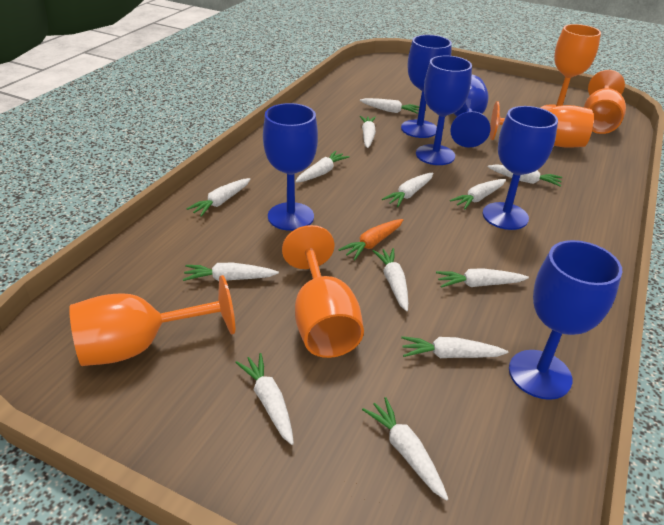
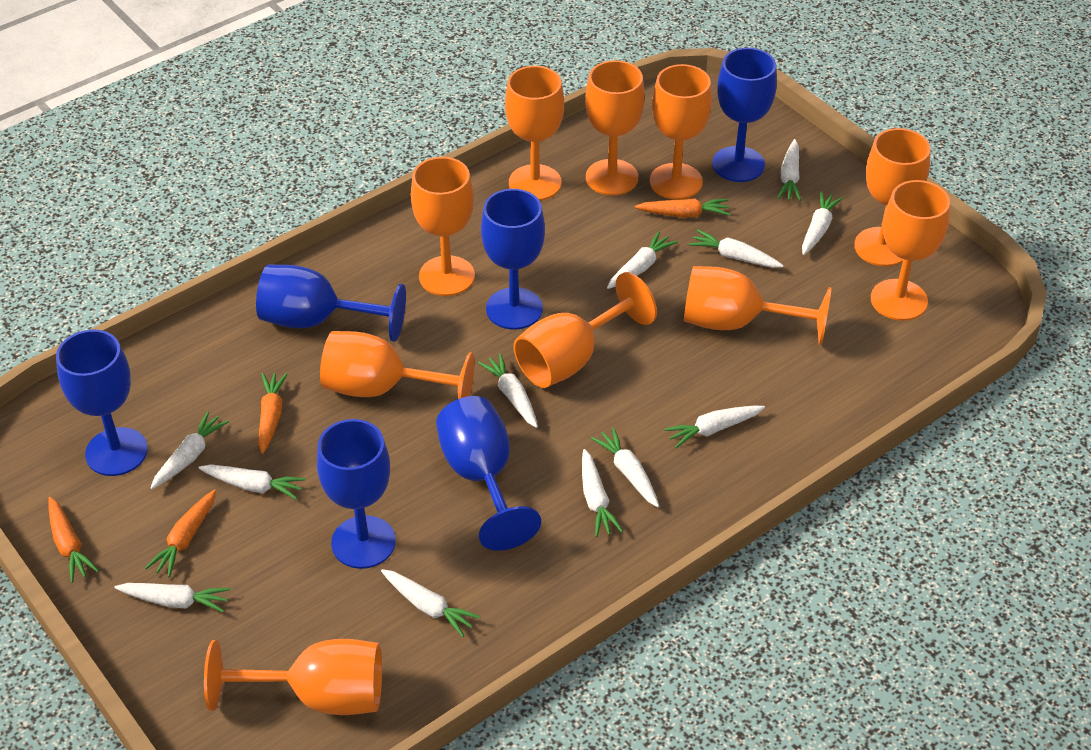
orange carrot: [339,219,403,260] = 1 -> [48,497,99,583] [145,489,216,578] [258,373,288,454] [634,198,730,217] = 4
orange goblet: [69,275,235,366] [282,225,364,358] [490,101,593,148] [541,24,601,110] [584,70,626,134] = 5 -> [204,639,382,715] [320,331,475,399] [411,157,475,296] [505,66,564,201] [514,272,657,388] [585,60,645,196] [650,64,712,200] [684,266,832,345] [854,128,930,267] [871,180,950,321] = 10
white carrot: [183,263,279,281] [187,178,250,217] [235,353,294,445] [295,151,350,183] [360,98,419,114] [360,116,376,148] [362,397,448,501] [373,248,408,311] [382,173,434,207] [401,336,508,358] [436,268,529,288] [450,179,506,210] [488,164,562,187] = 13 -> [115,583,231,612] [150,411,229,489] [198,464,306,500] [381,569,481,637] [478,353,538,428] [582,449,623,537] [591,427,659,507] [607,231,678,289] [664,406,765,448] [689,229,784,268] [777,139,801,201] [802,191,843,255] = 12

